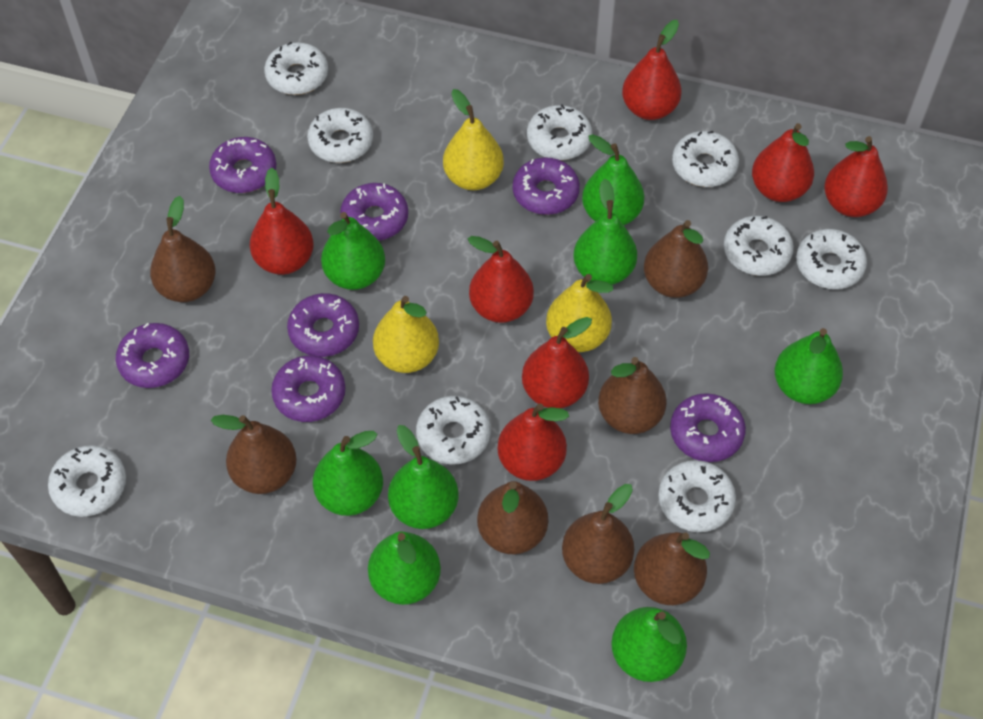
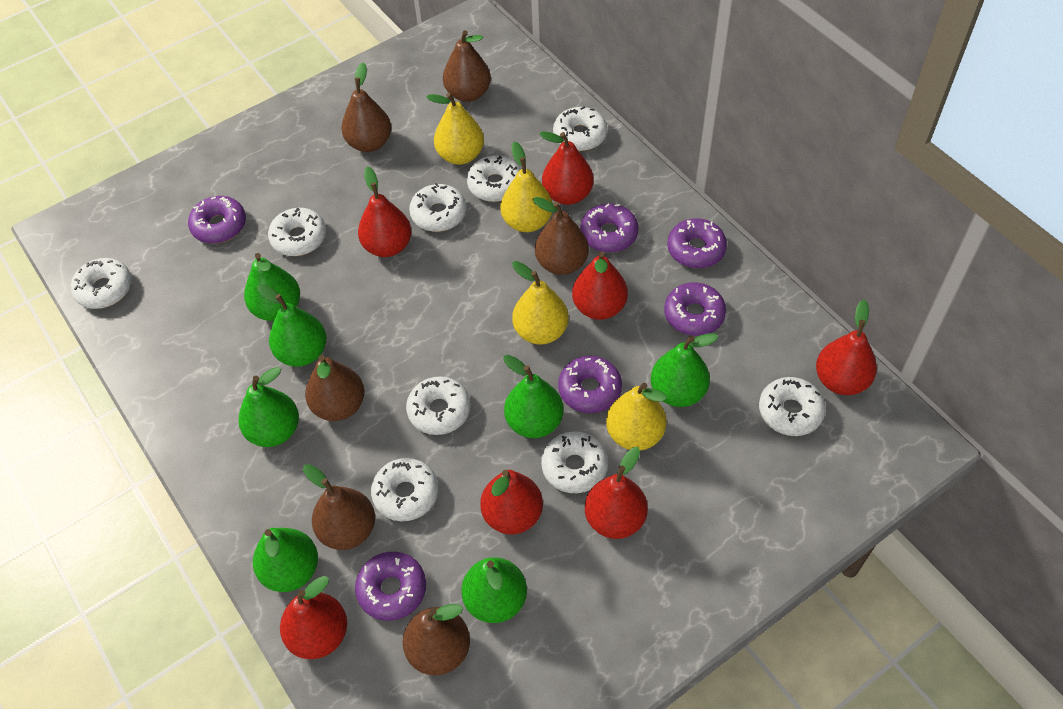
brown pear: [150,196,216,302] [211,415,297,494] [477,481,548,554] [562,484,634,584] [598,357,667,434] [634,532,710,605] [644,220,708,298] = 7 -> [303,464,375,550] [305,355,365,421] [341,62,391,152] [403,604,470,675] [443,30,491,102] [533,197,589,275] = 6
green pear: [313,431,383,516] [321,212,385,290] [368,531,441,605] [388,425,459,529] [574,178,637,285] [582,134,644,225] [611,607,687,682] [774,328,843,404] = 8 -> [238,367,299,447] [244,253,300,321] [253,528,318,592] [257,284,327,367] [461,557,527,623] [503,355,564,438] [651,333,718,407] = 7
purple donut: [116,323,189,388] [209,137,276,193] [271,355,345,422] [287,293,359,357] [340,183,408,241] [513,157,580,215] [670,393,746,462] = 7 -> [188,196,246,244] [355,552,426,621] [558,356,622,413] [580,203,639,253] [664,282,726,336] [667,218,727,268] = 6
yellow pear: [373,296,439,373] [443,89,504,190] [546,274,613,352] = 3 -> [426,93,484,165] [500,142,552,232] [512,261,569,345] [606,383,667,450] = 4

